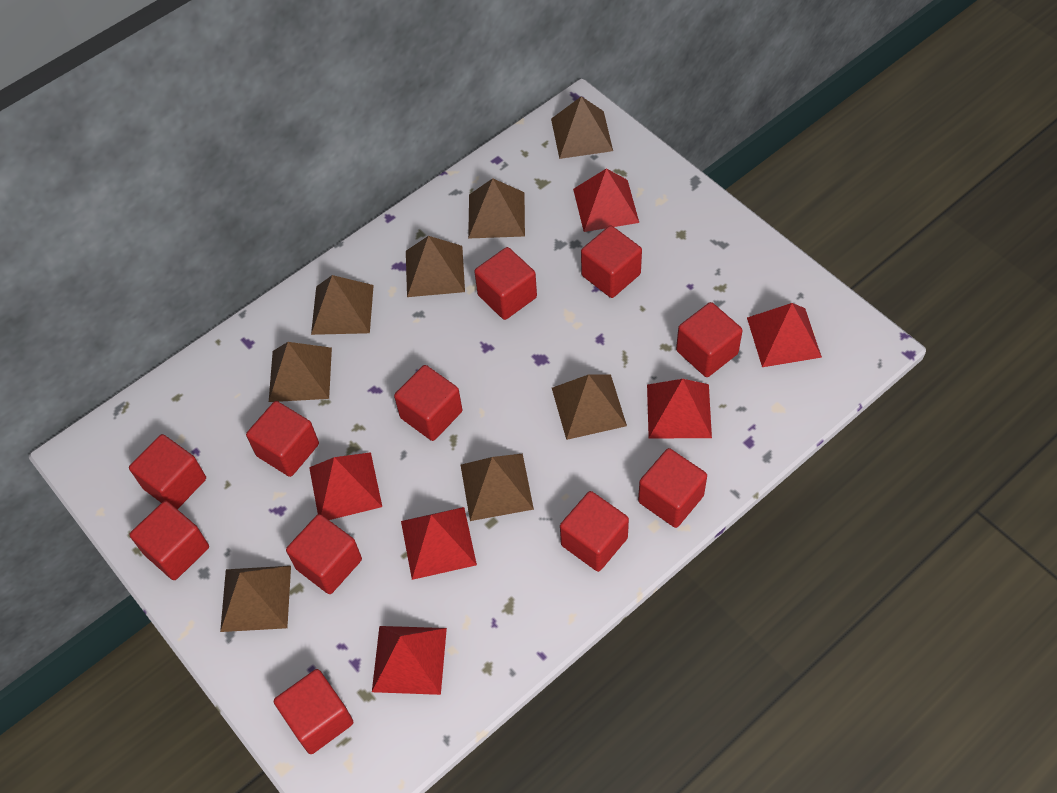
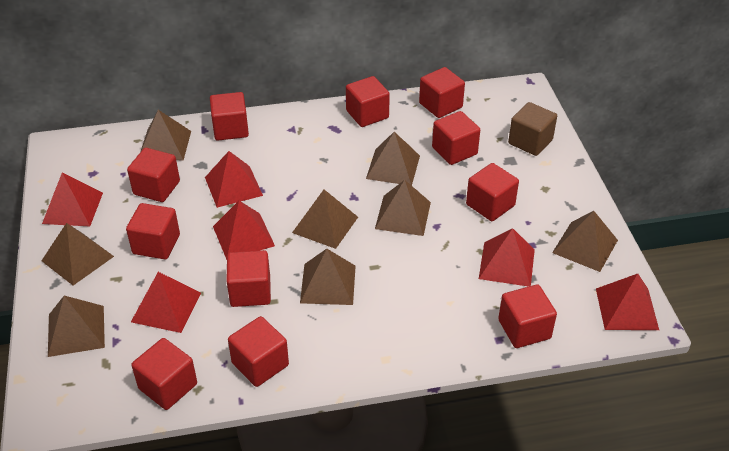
brown cube: none = 0 -> [508,102,557,156] = 1

